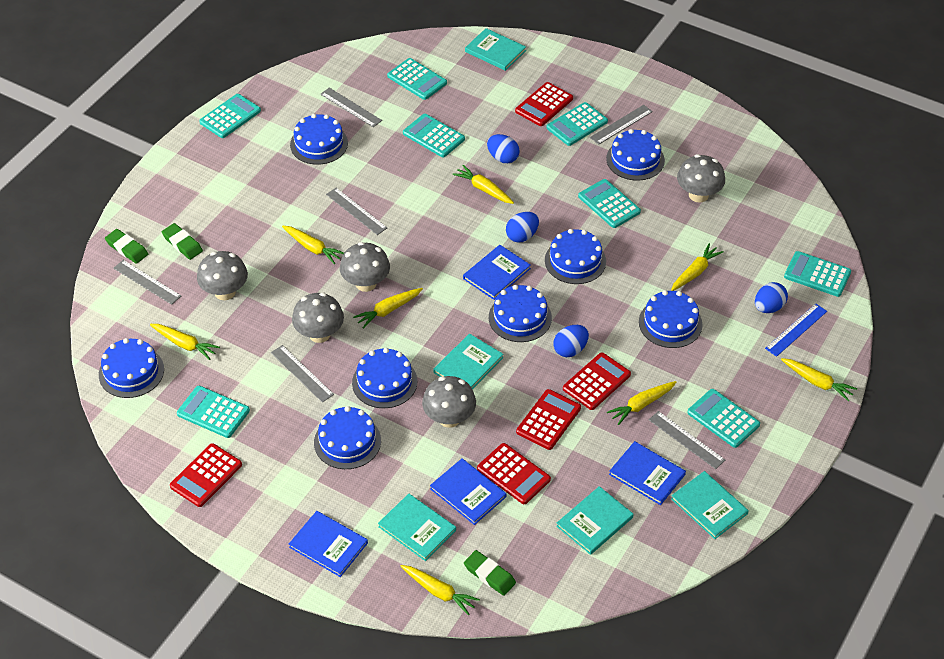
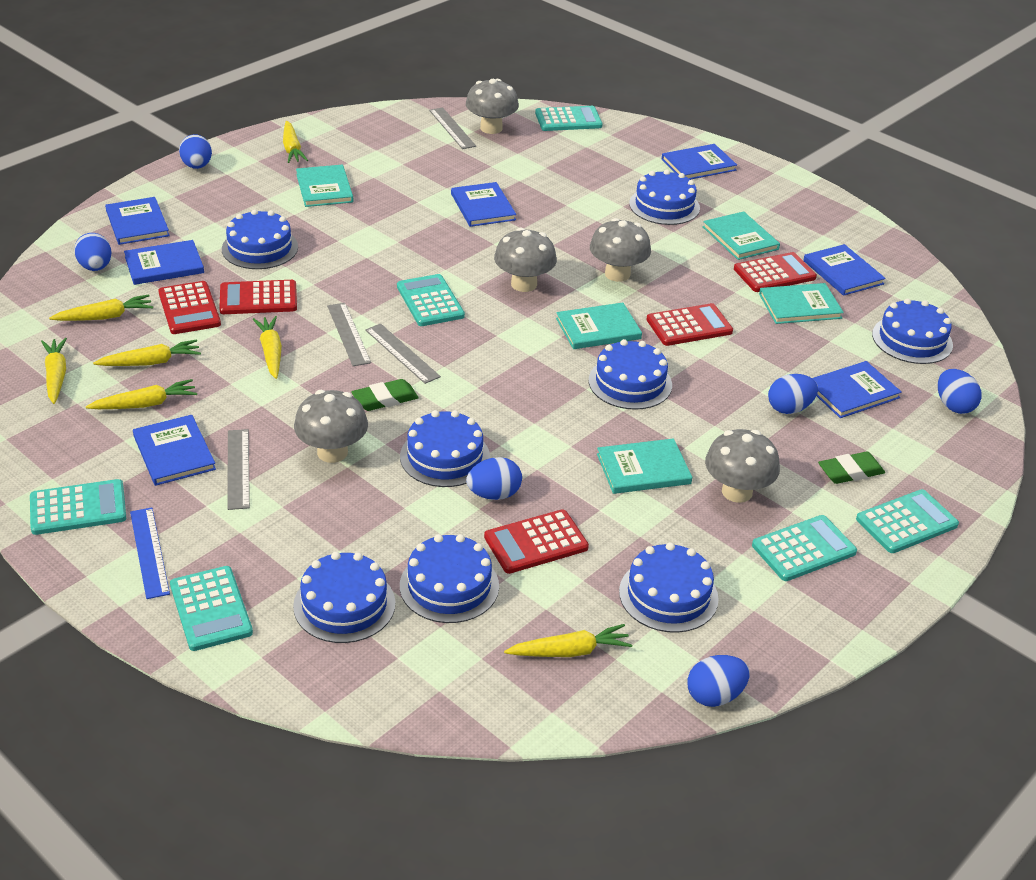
blue book: [289,511,368,577] [430,458,506,525] [463,245,531,300] [609,441,686,505] = 4 -> [105,197,170,245] [124,240,204,285] [133,415,216,486] [451,182,516,227] [662,144,737,180] [803,244,886,296] [812,361,902,418] = 7
blue egg: [487,134,520,163] [506,212,539,242] [553,325,589,357] [755,282,788,313] = 4 -> [74,233,112,271] [179,134,212,169] [466,457,522,500] [687,655,750,707] [768,374,818,414] [938,369,982,414] = 6
green eraser: [105,229,148,264] [162,223,203,260] [464,550,516,596] = 3 -> [351,379,419,411] [818,451,885,484] = 2
grey ruler: [113,260,181,305] [271,345,334,403] [320,88,382,127] [326,188,387,235] [590,105,653,145] [649,411,725,469] = 6 -> [227,429,250,510] [327,303,371,366] [365,324,441,384] [429,107,476,149] = 4
turquoise calculator: [177,386,250,438] [199,94,261,138] [387,58,447,100] [403,114,465,157] [546,102,608,146] [578,179,641,228] [687,389,760,448] [784,251,851,297] = 8 -> [30,479,126,535] [170,566,253,651] [397,274,465,326] [535,106,603,131] [752,515,857,581] [856,489,959,553] = 6
yellow carrot: [150,324,220,360] [282,226,344,264] [353,288,423,329] [400,565,480,615] [452,165,514,204] [607,381,676,425] [671,243,724,291] [781,358,857,401] = 8 -> [41,338,67,404] [49,294,153,321] [86,379,197,409] [93,339,201,366] [253,316,282,379] [283,121,308,163] [504,624,632,657] = 7

